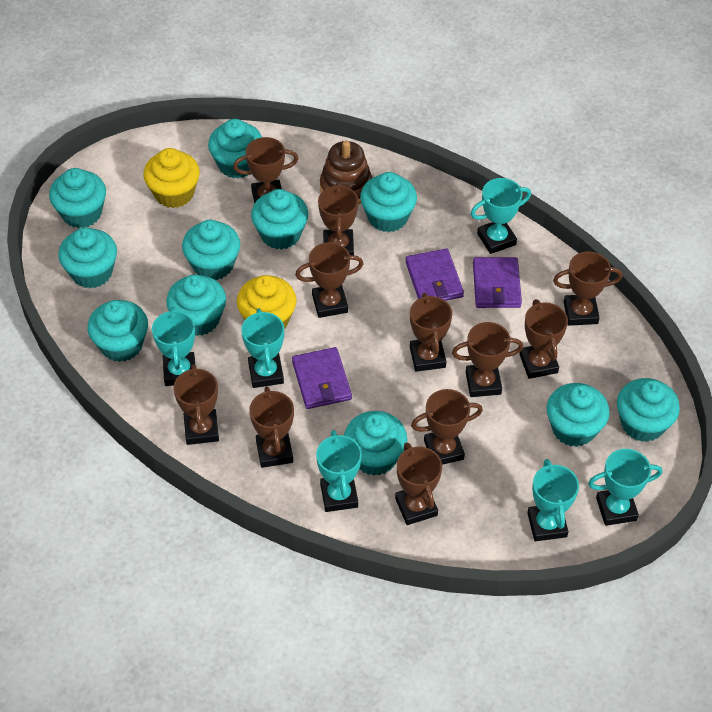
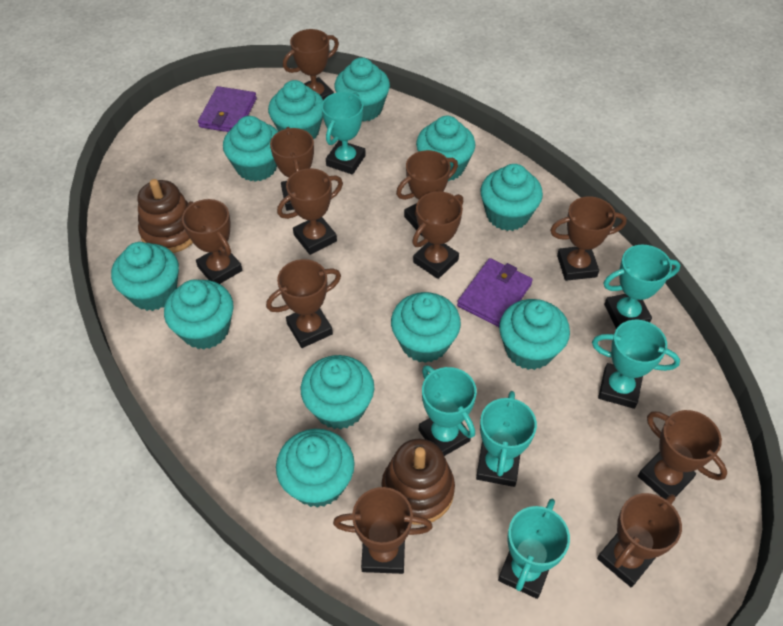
brown stacking toy: [320,141,372,204] = 1 -> [137,179,193,253] [381,439,455,525] = 2
purple wallet: [292,347,352,409] [405,249,464,301] [473,257,522,308] = 3 -> [198,86,257,132] [457,258,533,327] = 2
yellow cupcake: [144,148,200,208] [237,275,297,329] = 2 -> none = 0

